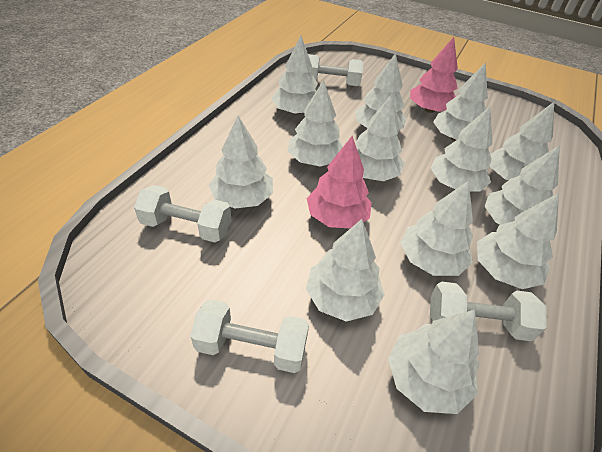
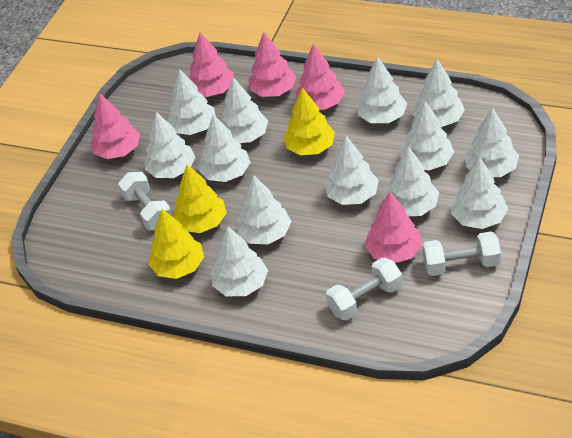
pink tree: [307,136,372,228] [410,37,458,113] = 2 -> [90,94,140,159] [189,32,234,97] [248,32,297,97] [296,44,345,110] [364,192,422,263] = 5
white dumbbell: [134,185,231,242] [191,300,309,373] [308,54,364,86] [430,281,547,341] = 4 -> [118,172,173,231] [326,257,402,321] [422,232,501,276] = 3
yellow tree: none = 0 -> [148,209,204,279] [173,164,227,233] [284,88,335,155] = 3

